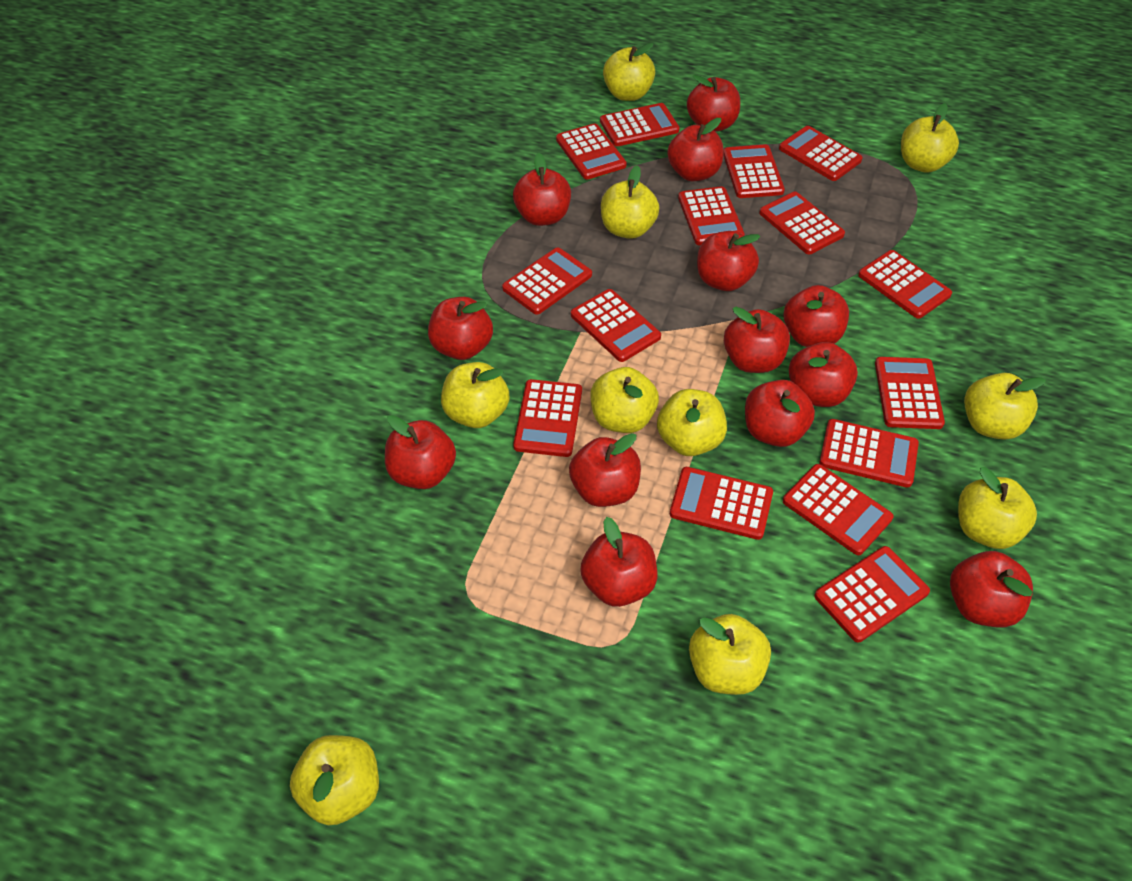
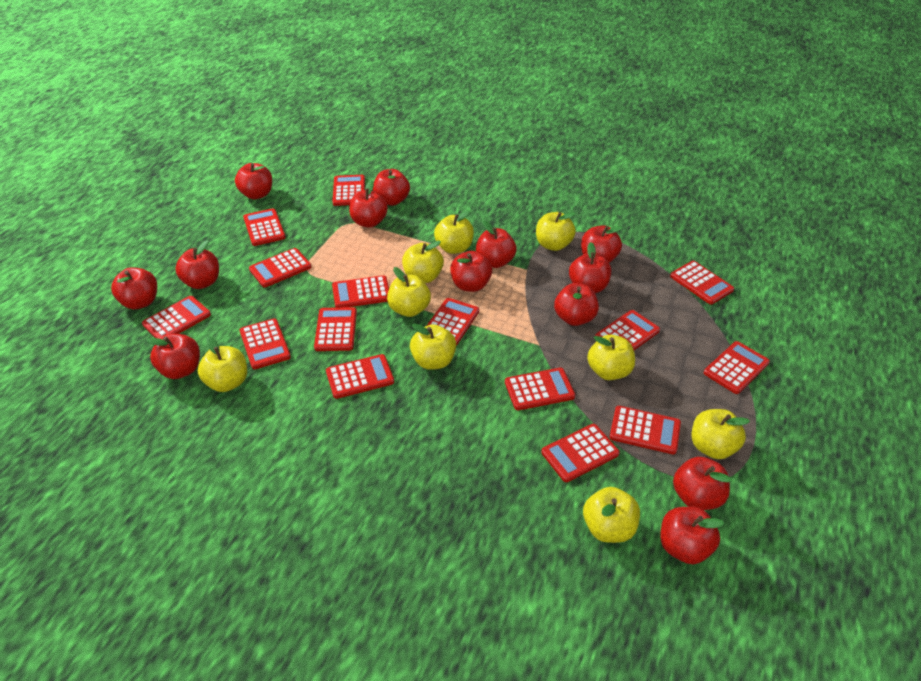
yellow apple: [290,735,379,825] [441,362,509,428] [590,367,659,433] [601,165,659,239] [603,43,655,101] [657,389,727,456] [689,614,771,695] [901,103,959,173] [958,467,1037,549] [964,373,1046,440] = 10 -> [198,337,247,392] [387,267,431,317] [402,240,444,283] [410,324,456,370] [434,210,474,254] [536,212,576,251] [583,487,640,543] [587,335,635,380] [692,409,750,459] = 9

